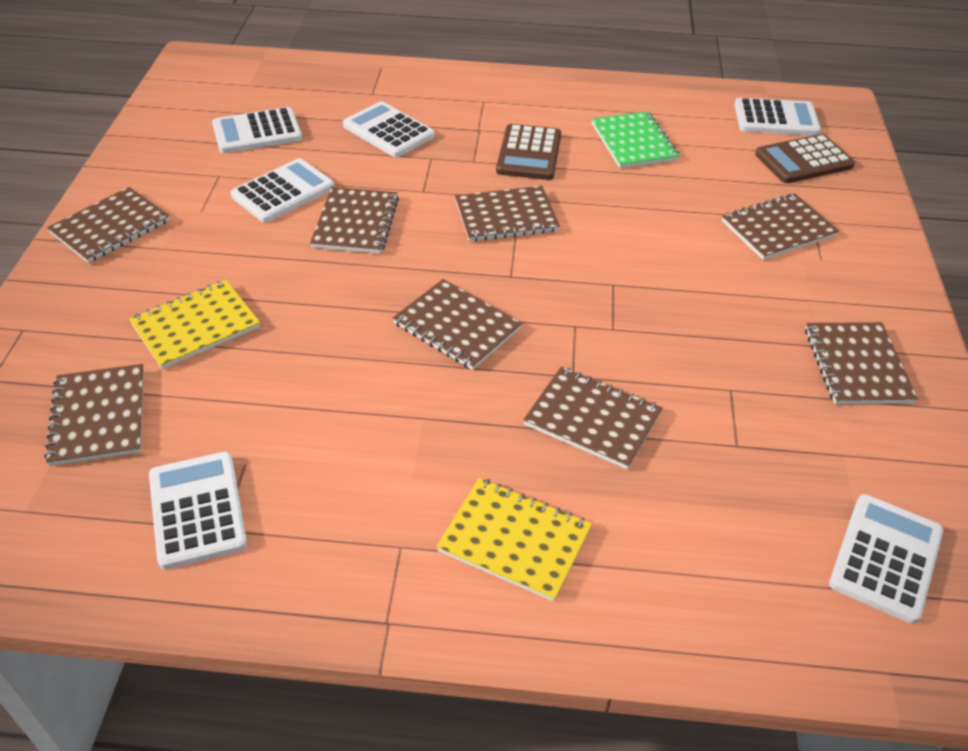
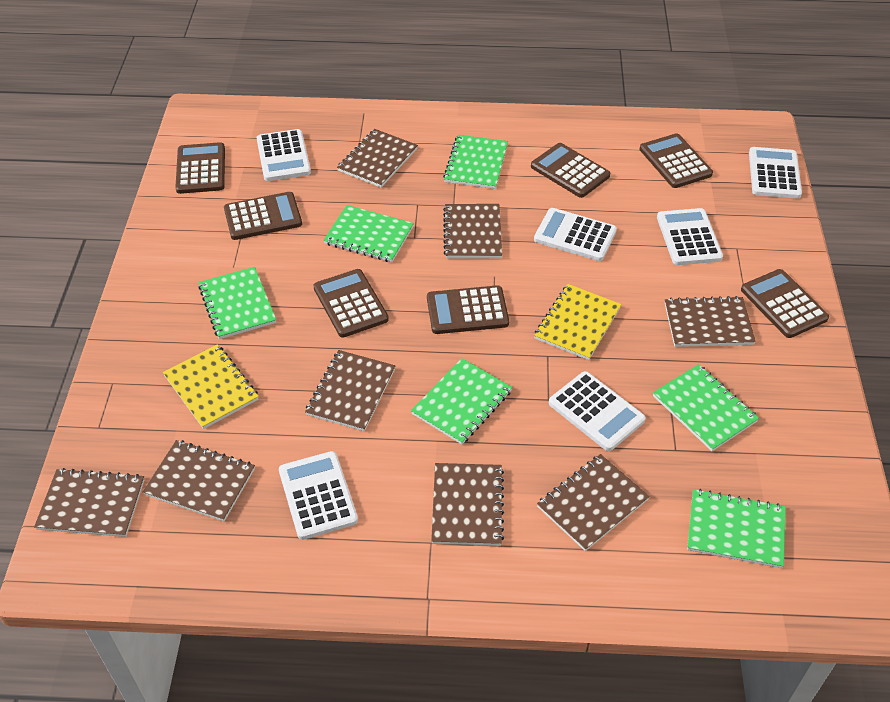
brown calculator: [496,124,561,180] [755,134,855,183] = 2 -> [175,142,225,194] [224,192,302,240] [313,269,389,337] [427,285,509,334] [531,143,610,198] [640,133,713,188] [741,269,829,338] = 7
green notebook: [592,111,680,168] = 1 -> [198,267,276,339] [323,205,414,262] [411,358,512,445] [443,135,508,189] [653,364,759,451] [687,489,786,568] = 6

